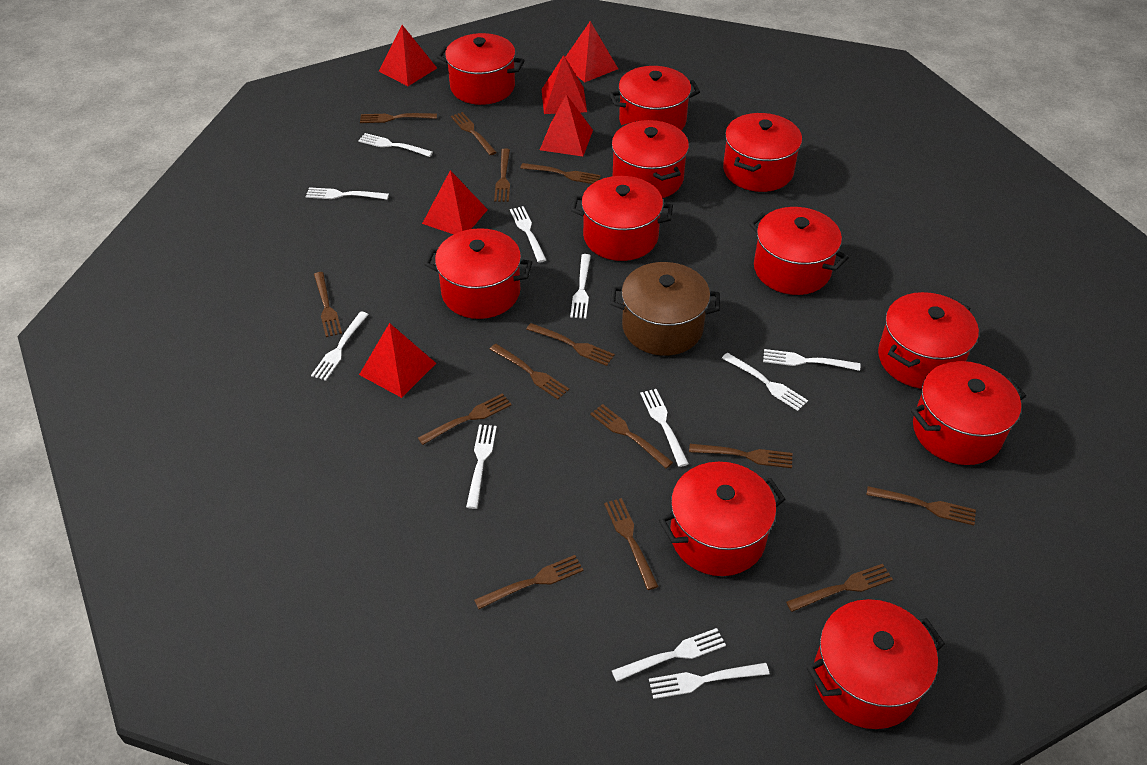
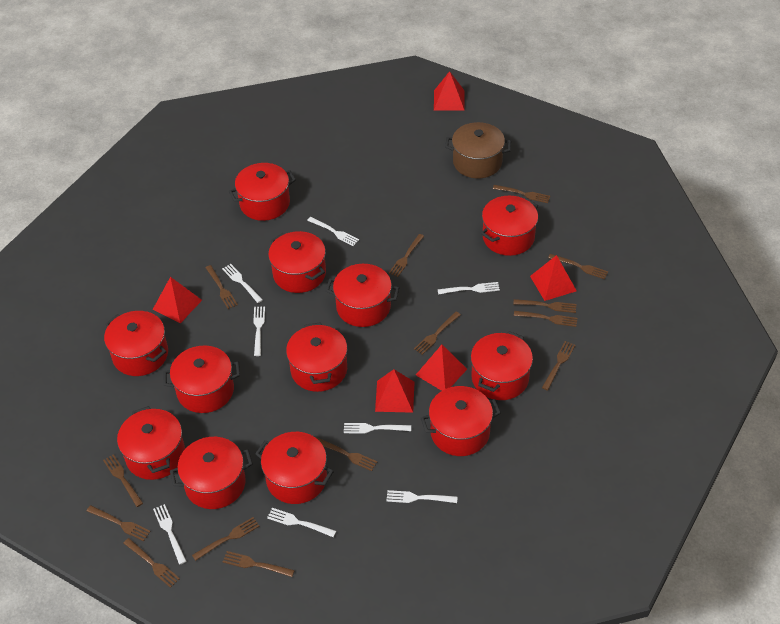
red pot: [425,228,532,319] [437,33,525,105] [571,176,673,261] [609,66,700,131] [612,120,689,198] [659,462,785,576] [723,113,802,192] [749,207,849,295] [807,599,945,729] [878,292,979,389] [911,361,1026,465] = 11 -> [104,311,168,376] [117,406,185,480] [163,345,240,413] [170,437,253,509] [229,163,296,221] [255,432,334,504] [268,231,326,293] [286,322,347,392] [326,264,399,327] [421,386,501,456] [471,331,533,400] [481,196,538,256] = 12
red pyramid: [359,323,436,398] [379,25,437,86] [422,170,488,234] [540,94,593,156] [542,55,587,114] [565,21,618,82] = 6 -> [153,277,202,323] [375,369,414,413] [416,345,467,391] [434,71,465,111] [530,255,577,301] = 5
white fork: [305,187,389,200] [311,311,369,381] [358,133,433,157] [466,425,497,509] [510,206,546,263] [570,254,591,319] [612,628,726,682] [640,389,689,467] [649,663,769,699] [722,353,808,411] [763,349,860,371] = 11 -> [153,504,187,565] [222,264,263,303] [253,306,265,356] [267,508,336,537] [307,217,359,246] [344,423,411,434] [386,490,457,503] [437,282,500,294] = 8

